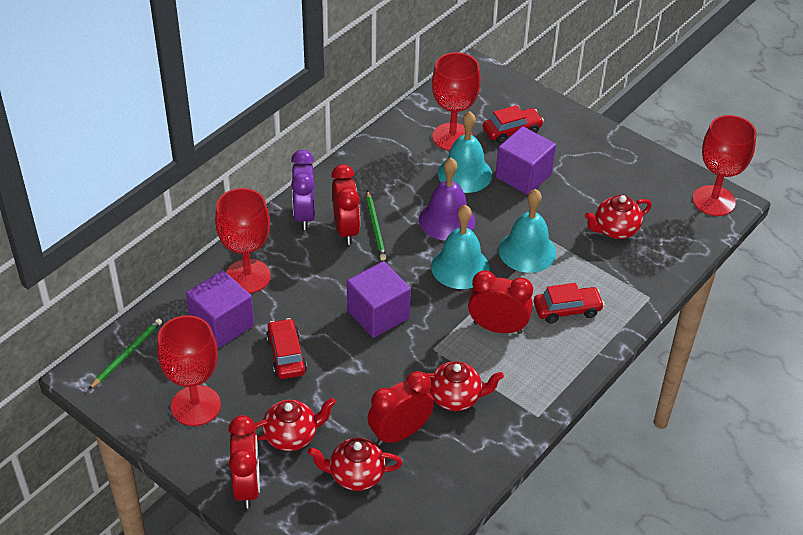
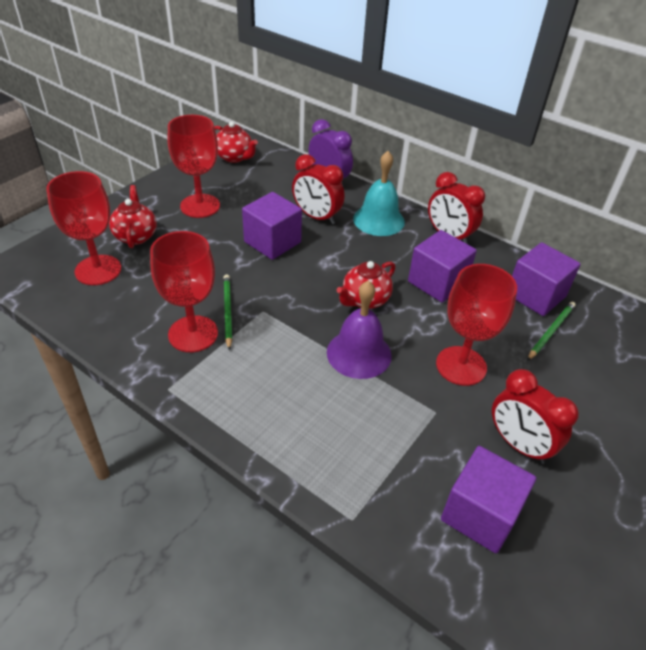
purple cube: [186,270,254,348] [347,261,411,338] [495,126,556,195] = 3 -> [242,192,302,260] [408,230,477,302] [441,446,536,553] [512,243,581,316] = 4
red car: [266,318,307,379] [483,105,544,143] [534,283,604,323] = 3 -> none = 0
red clock: [228,415,260,508] [332,164,360,245] [367,371,434,446] [468,270,533,334] = 4 -> [292,154,345,225] [428,172,485,244] [492,369,579,464] = 3
red teapot: [255,398,336,451] [308,438,402,491] [427,361,504,411] [585,195,652,239] = 4 -> [109,185,157,248] [214,122,258,163] [337,261,395,309] = 3
turquoise bell: [431,205,490,289] [438,111,492,193] [499,189,556,273] = 3 -> [353,151,405,236] = 1

